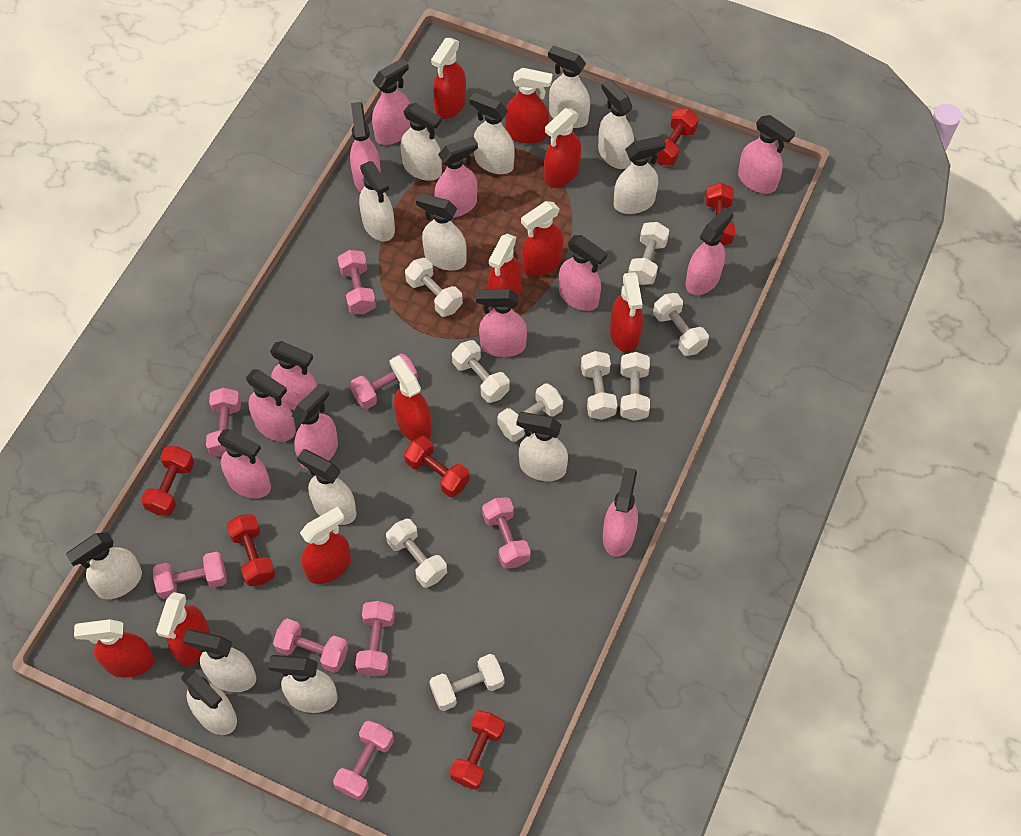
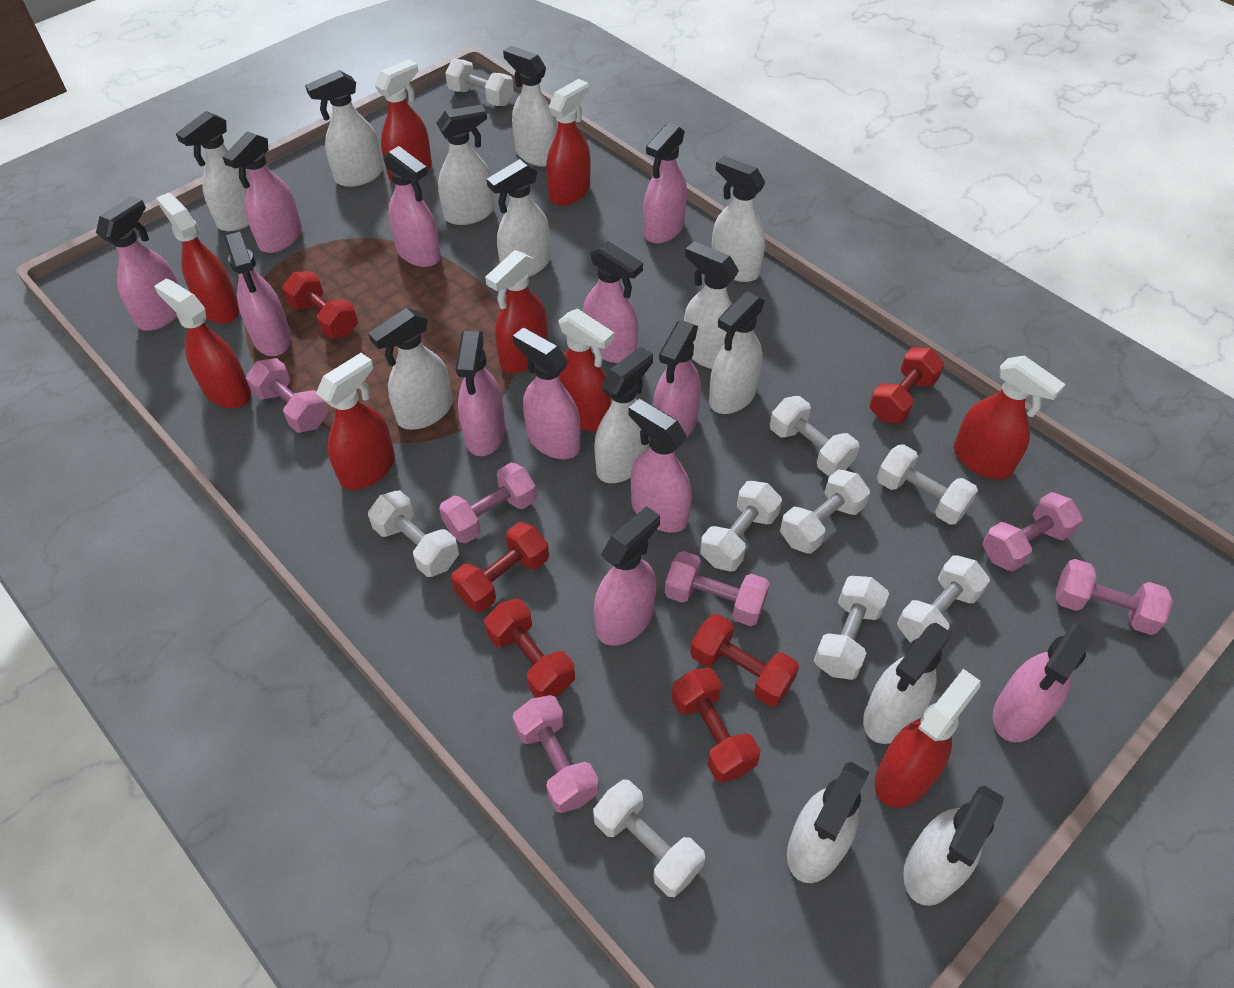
pink dumbbell: [153,552,227,599] [206,388,241,457] [273,618,348,673] [333,720,394,800] [338,250,376,314] [350,354,418,409] [355,601,395,676] [482,497,531,569] = 8 -> [246,358,328,433] [439,463,537,543] [513,695,599,813] [665,551,770,626] [982,492,1082,572] [1055,559,1173,635] = 6
red spray bottle: [74,619,155,678] [156,592,210,666] [300,506,351,584] [389,356,432,441] [431,38,466,119] [487,234,522,310] [505,68,552,144] [521,201,564,277] [544,108,581,187] [610,272,643,353] = 10 -> [154,279,251,408] [156,192,240,324] [316,353,395,490] [375,59,432,182] [485,250,548,373] [546,79,591,206] [559,308,614,431] [875,669,981,808] [954,355,1065,479] = 9

